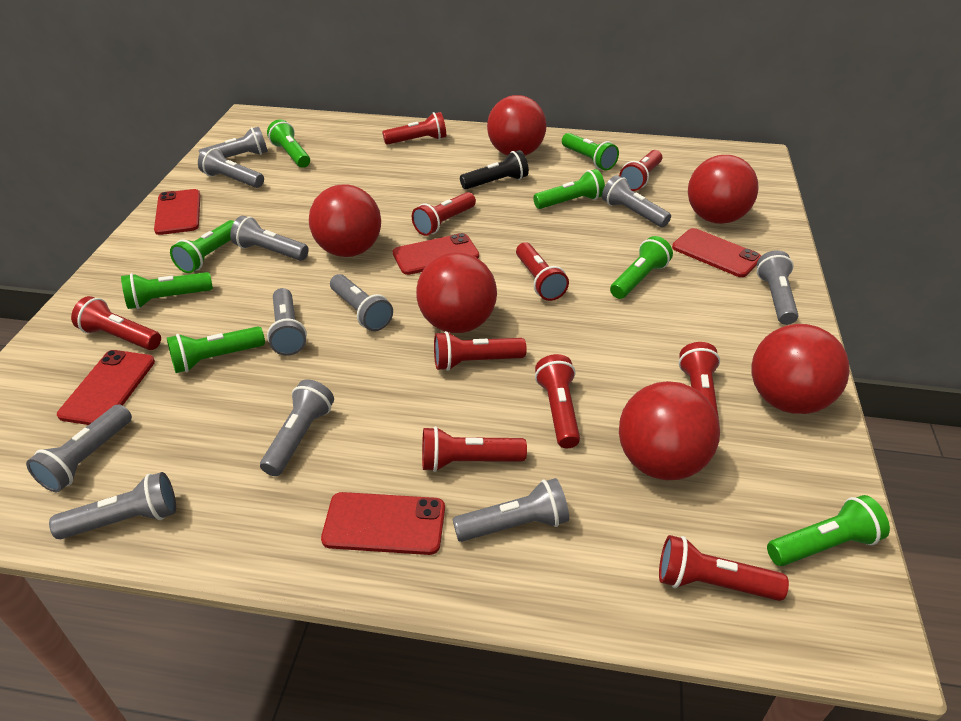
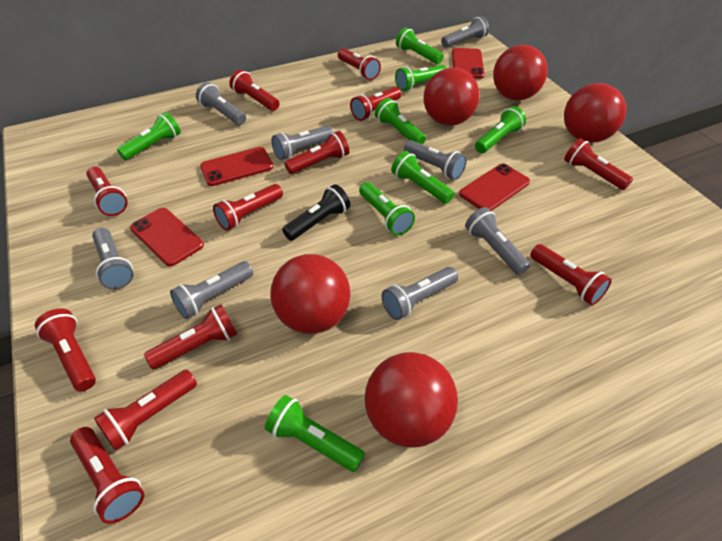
grey flashlight: [26,404,132,492] [49,472,176,539] [198,147,264,188] [199,127,268,158] [230,216,309,261] [260,379,334,476] [267,288,307,356] [330,274,393,331] [453,478,569,542] [602,175,671,227] [757,250,798,325] = 11 -> [92,227,133,289] [170,261,253,319] [196,82,246,125] [271,125,334,160] [382,267,458,320] [404,140,467,180] [441,16,489,48] [465,207,530,275] = 8
red ball: [309,185,381,257] [416,252,497,333] [487,95,546,156] [619,381,720,480] [688,155,759,224] [751,324,849,414] = 6 -> [270,254,351,334] [365,352,458,447] [424,67,479,126] [493,45,548,100] [564,83,626,143] = 5
red flashlight: [71,296,161,350] [382,112,446,145] [412,192,476,236] [422,426,527,472] [434,331,527,371] [516,242,569,301] [535,354,580,448] [619,150,662,191] [659,535,789,601] [679,342,720,425] = 10 -> [35,308,96,392] [70,427,144,524] [86,167,128,216] [94,370,197,451] [144,304,237,369] [213,184,283,231] [229,70,279,111] [285,131,349,174] [338,48,381,80] [350,87,402,121] [530,244,612,305] [564,138,633,190] = 12
red phone: [57,350,155,425] [154,189,200,235] [321,492,445,555] [393,233,479,275] [672,228,761,277] = 5 -> [130,208,204,267] [200,147,274,186] [452,48,485,79] [459,164,530,211] = 4

